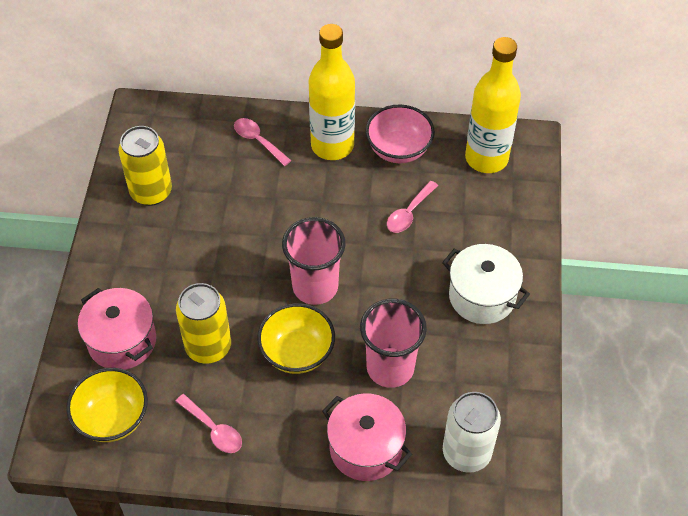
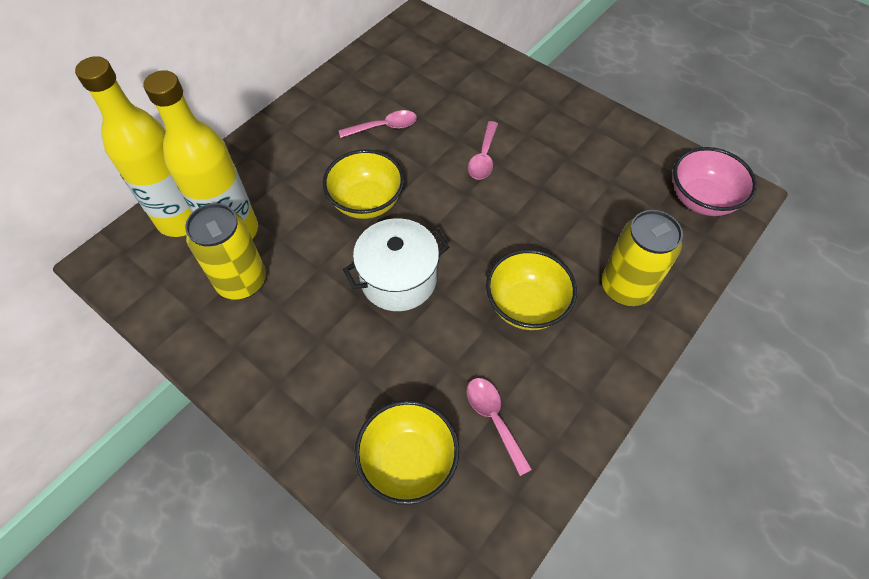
pink cup: [282,217,346,305] [360,299,427,388] = 2 -> none = 0
pink pot: [78,288,156,370] [322,393,412,481] = 2 -> none = 0
white can: [443,392,501,473] = 1 -> none = 0
yellow bowl: [66,368,148,442] [257,303,335,374] = 2 -> [323,149,404,219] [354,400,459,505] [486,249,577,330] = 3

